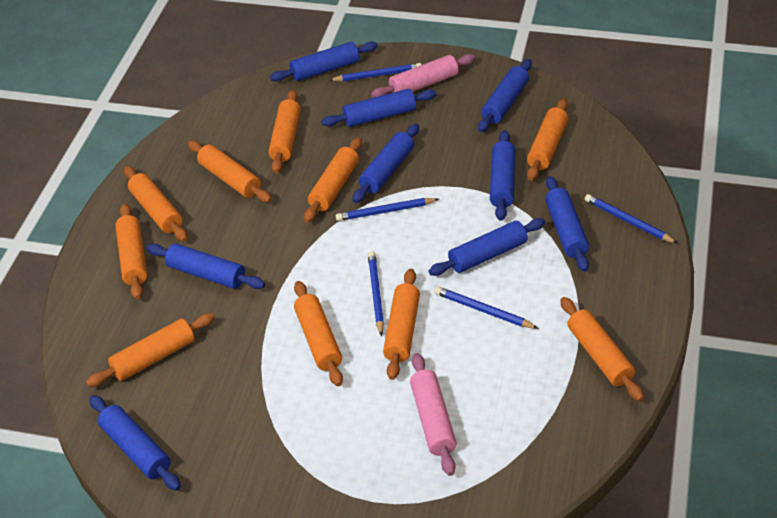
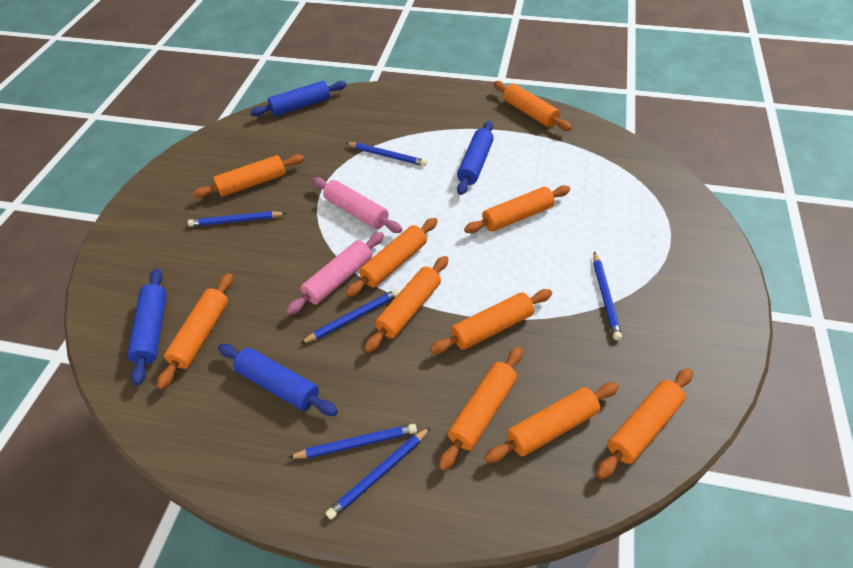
blue pencil: [330,63,422,82] [336,198,439,221] [368,251,384,336] [434,286,539,329] [585,194,678,244] = 5 -> [188,211,286,227] [288,424,417,459] [300,289,399,344] [326,427,431,520] [346,143,427,166] [593,251,622,340] = 6
blue rolling pin: [90,395,181,491] [146,244,265,289] [270,42,378,82] [321,89,437,127] [352,124,419,203] [429,218,546,276] [478,59,532,132] [490,130,516,221] [545,176,589,272] = 9 -> [127,269,167,386] [218,344,338,416] [250,81,347,116] [457,121,494,195] = 4

